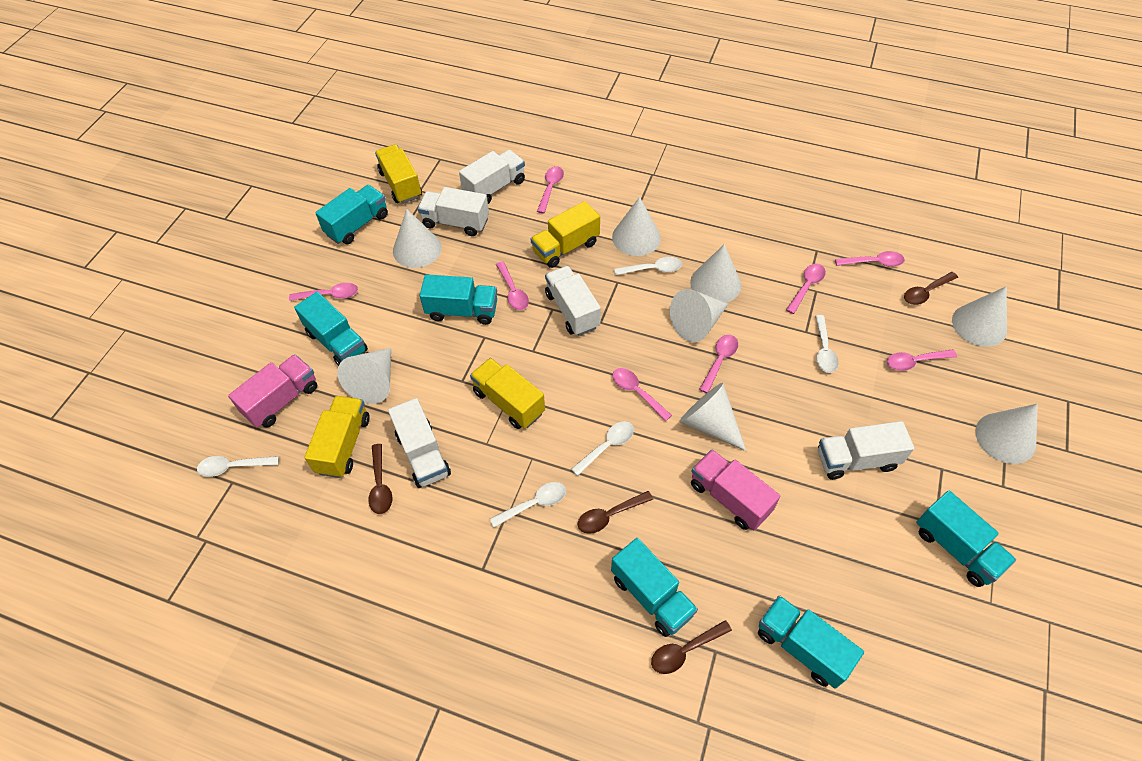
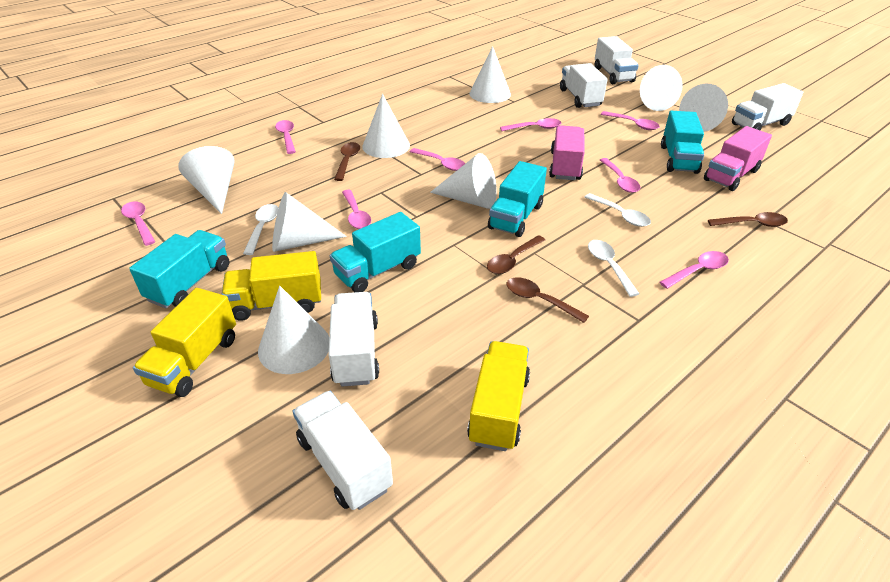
turquoise truck: [294,292,368,366] [315,185,388,245] [420,274,497,325] [611,538,698,637] [758,595,864,689] [916,491,1016,587] = 6 -> [129,230,229,308] [330,212,421,292] [488,161,547,237] [661,111,704,174] = 4
white spoon: [197,456,279,477] [490,482,566,528] [571,421,634,476] [614,257,682,275] [815,315,839,373] = 5 -> [243,204,278,255] [585,193,651,227] [588,240,639,297] = 3
yellow truck: [304,396,370,478] [375,144,422,204] [470,358,545,429] [531,201,600,268] = 4 -> [133,288,236,397] [222,251,321,321] [467,341,530,451] = 3

